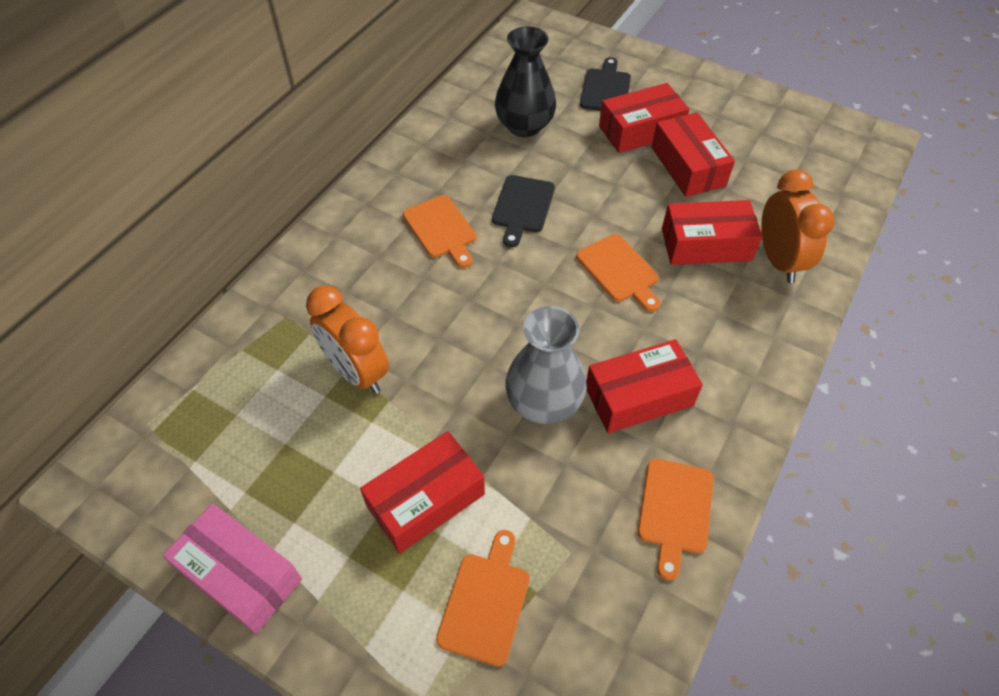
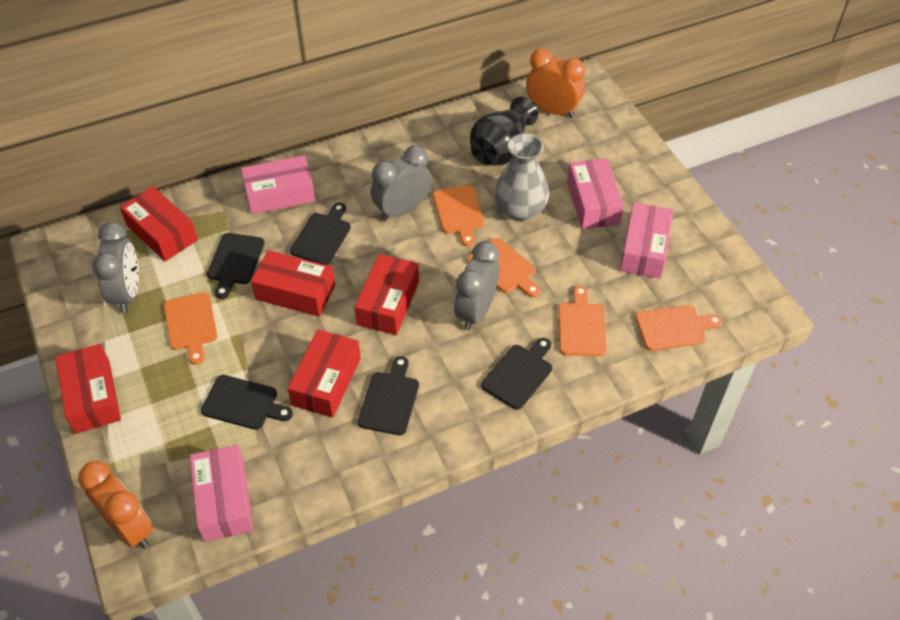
black cutting board: [492,175,555,248] [580,57,631,111] = 2 -> [201,375,293,430] [207,233,265,299] [290,203,351,265] [358,356,419,435] [481,338,552,410] = 5
grey clock: none = 0 -> [92,222,139,313] [371,145,432,221] [454,241,499,331] = 3
orange cutting board: [403,195,476,268] [436,530,530,667] [576,234,660,312] [638,458,714,581] = 4 -> [164,292,217,365] [433,185,485,247] [468,238,540,297] [558,286,607,356] [636,305,723,351] = 5
pink box: [162,503,302,634] = 1 -> [190,445,253,542] [241,155,315,214] [567,158,624,229] [620,203,673,278] = 4

